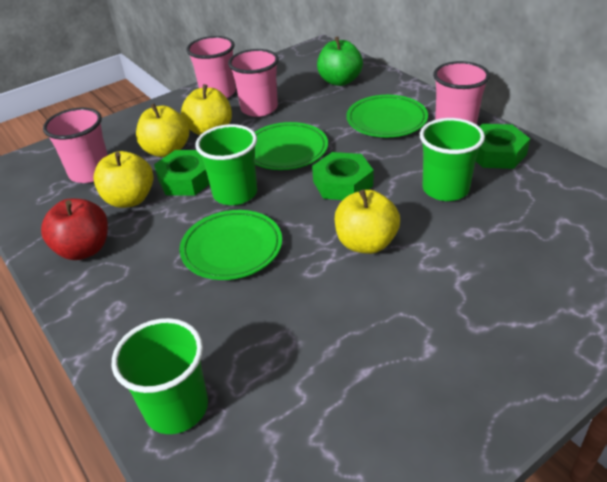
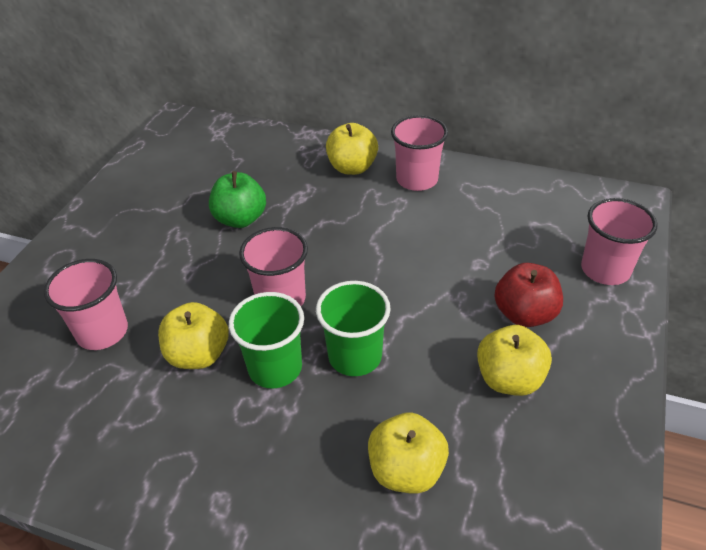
green cup: [112,318,208,434] [195,124,257,205] [420,118,485,201] = 3 -> [229,292,304,389] [316,281,391,376] = 2
green nut: [154,150,209,196] [312,152,374,200] [476,124,530,169] = 3 -> none = 0
green plate: [180,210,282,280] [255,122,328,170] [346,95,428,137] = 3 -> none = 0

